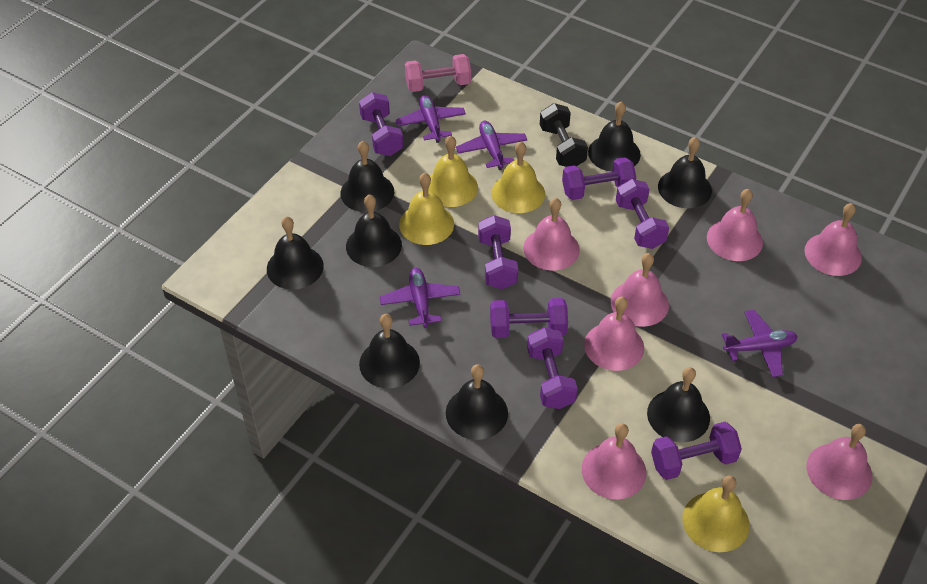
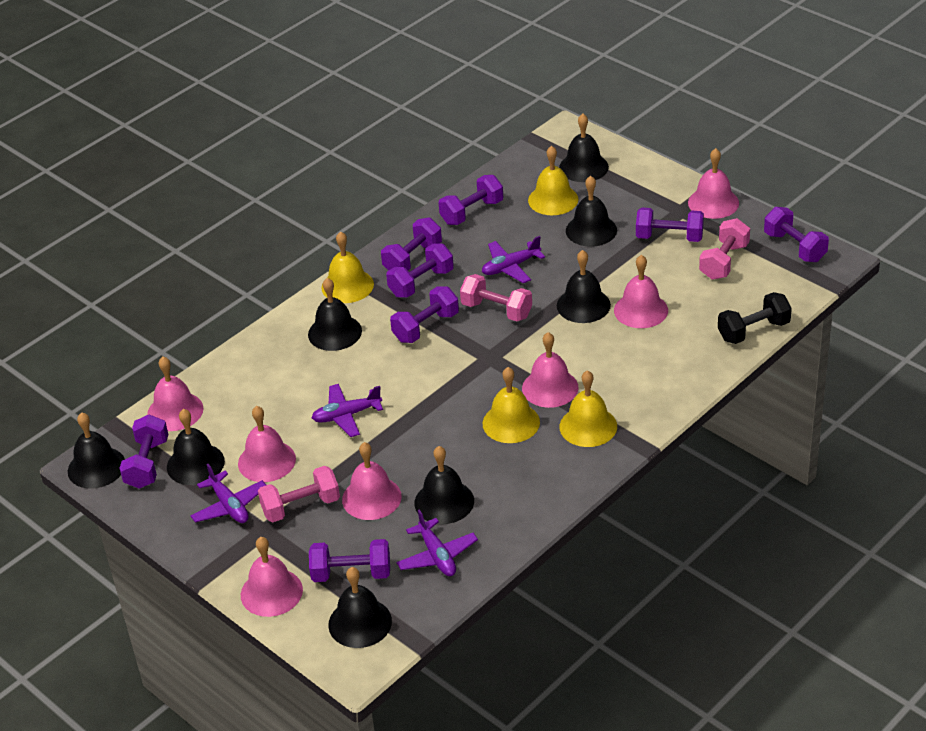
pink dumbbell: [405,54,471,92] = 1 -> [258,466,340,522] [460,274,532,321] [699,218,750,280] = 3
purple dumbbell: [359,92,403,156] [478,215,518,289] [490,298,568,338] [527,327,578,409] [562,157,636,200] [616,179,669,249] [651,422,742,480] = 7 -> [119,414,168,489] [309,539,390,582] [381,217,442,270] [386,243,454,298] [390,286,459,343] [438,175,503,225] [636,207,704,242] [764,207,829,262] = 8

